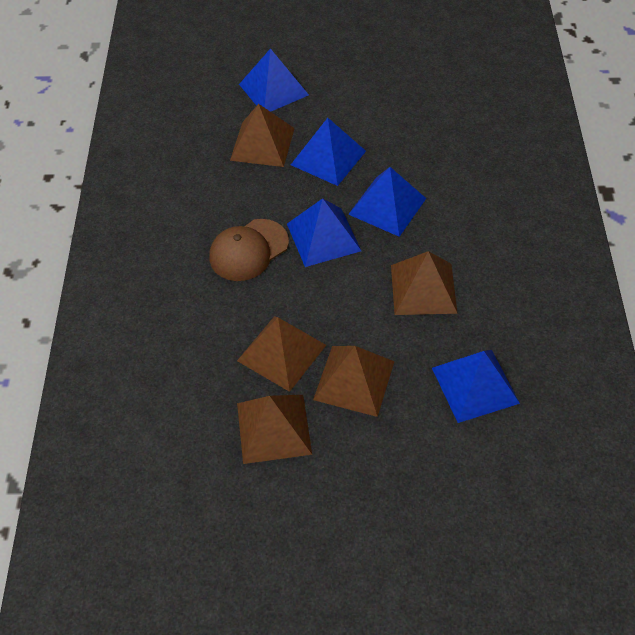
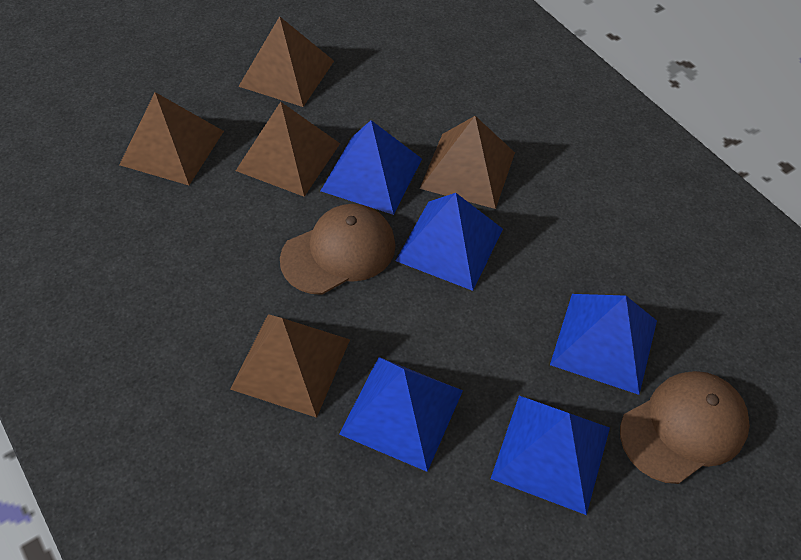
brown cap: [209,219,289,281] = 1 -> [280,204,396,295] [620,371,750,484] = 2

